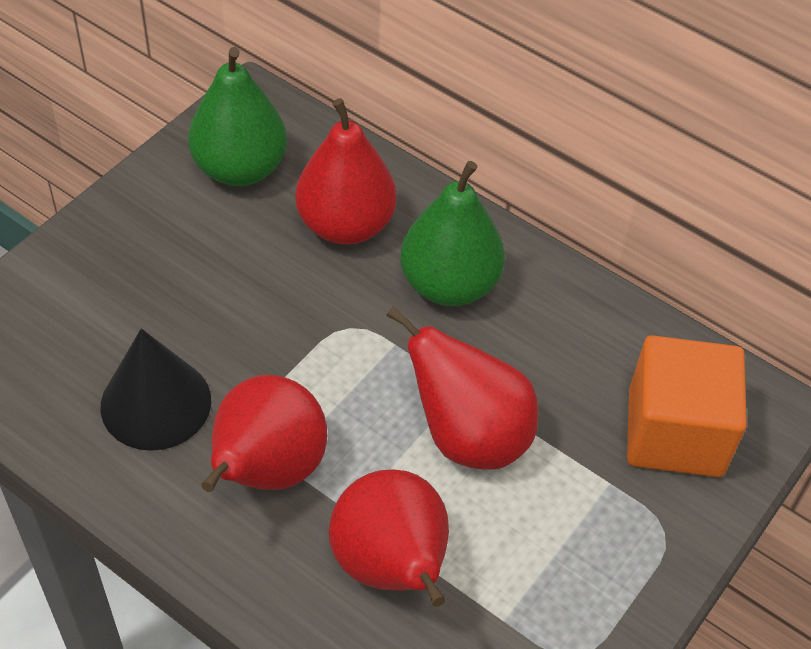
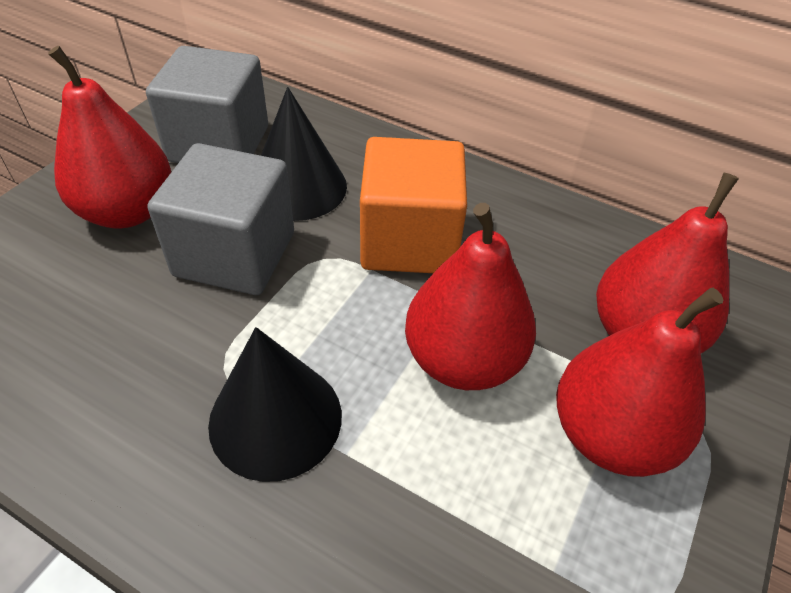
black cone: [101,328,211,451] = 1 -> [208,327,342,482] [261,87,347,221] = 2
green pear: [188,47,287,186] [400,161,505,306] = 2 -> none = 0
grey cube: none = 0 -> [146,46,268,163] [148,143,294,295] = 2

